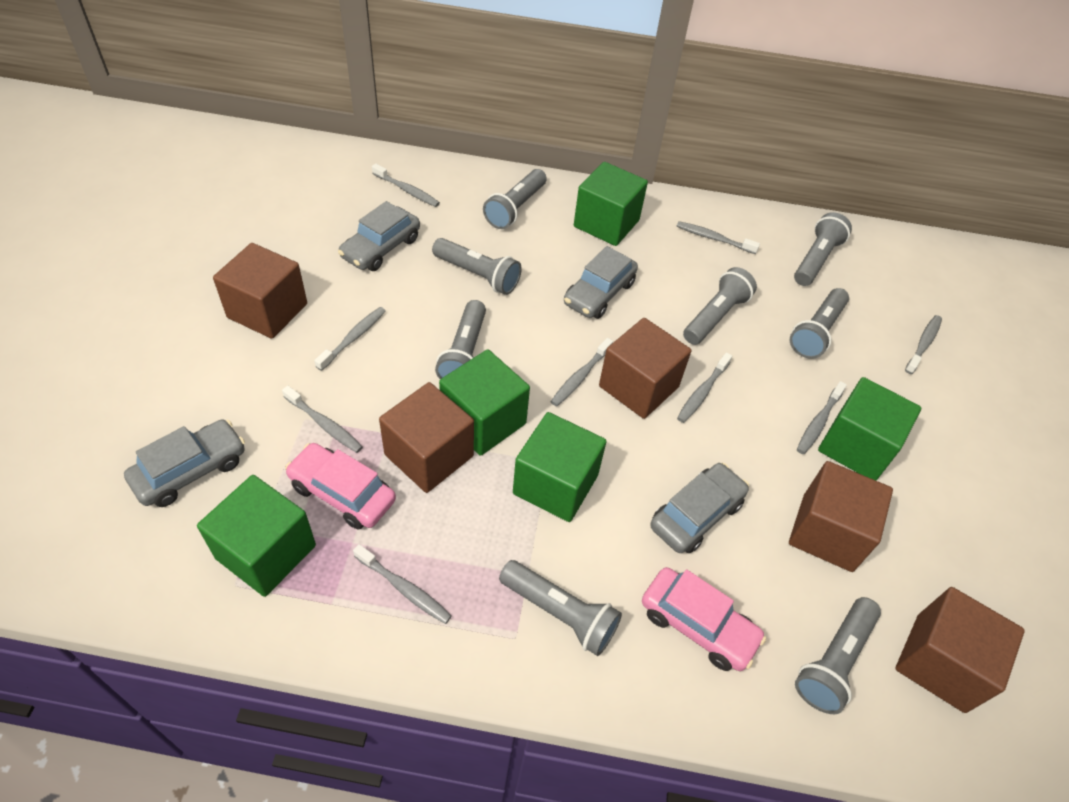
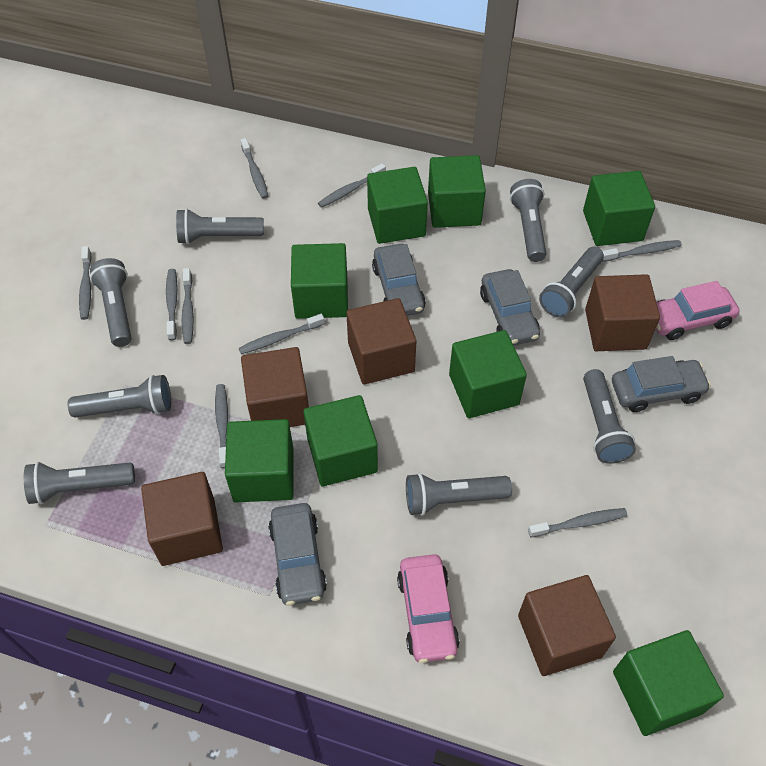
green cube: [197,475,316,597] [439,349,530,456] [513,412,607,522] [574,162,648,246] [818,377,921,480] = 5 -> [225,419,294,502] [291,243,348,319] [303,395,378,486] [367,167,428,244] [428,155,486,228] [449,330,527,418] [583,171,655,246] [613,630,724,736] = 8

